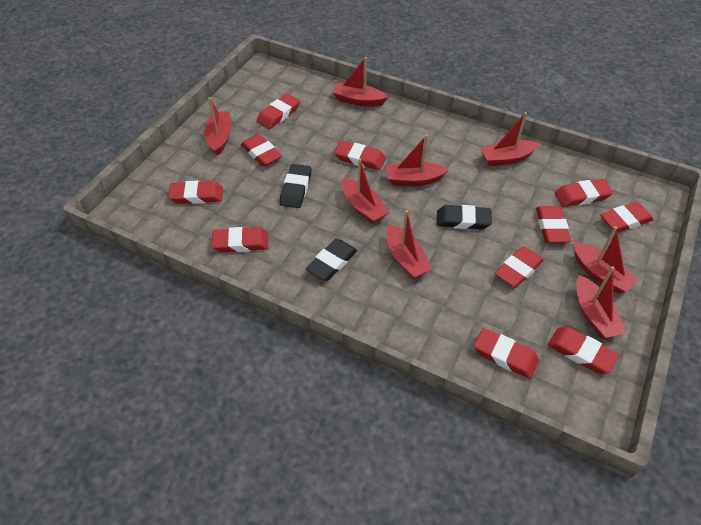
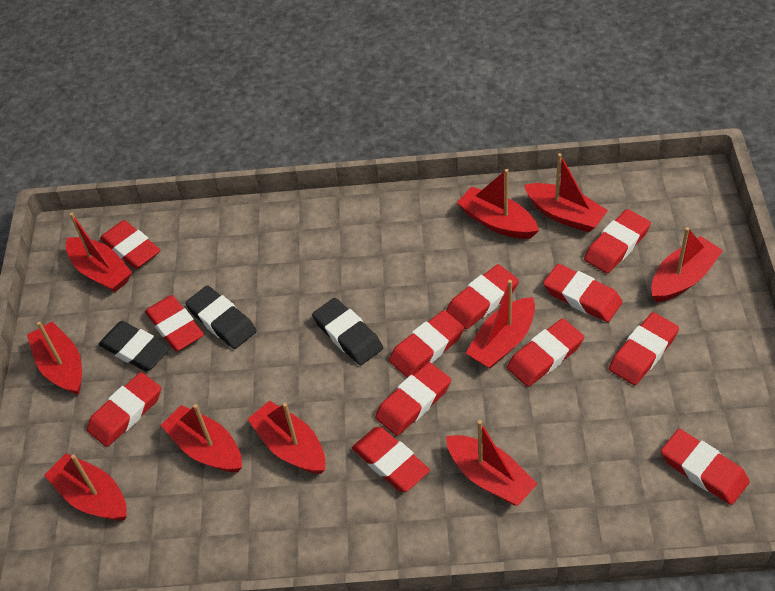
red boat: [204,97,231,156] [332,57,388,107] [342,159,389,224] [386,135,449,186] [386,210,432,279] [480,112,540,166] [573,226,639,294] [576,266,626,338] = 8 -> [27,321,82,395] [44,453,127,521] [66,213,132,292] [161,404,242,472] [247,401,325,474] [446,420,538,506] [457,169,539,239] [466,280,535,369] [524,153,608,232] [651,227,723,302] = 10
red eraser: [168,181,223,204] [211,227,268,252] [241,134,282,167] [257,94,300,129] [334,141,386,170] [474,328,539,379] [495,246,544,288] [536,206,571,243] [548,327,619,374] [555,179,613,207] [600,202,654,233] = 11 -> [87,372,161,447] [100,220,160,269] [145,295,204,351] [352,427,430,492] [375,362,451,436] [389,310,464,378] [446,264,519,329] [507,318,584,387] [543,264,622,322] [584,209,651,274] [609,312,679,385] [661,429,750,505] = 12

